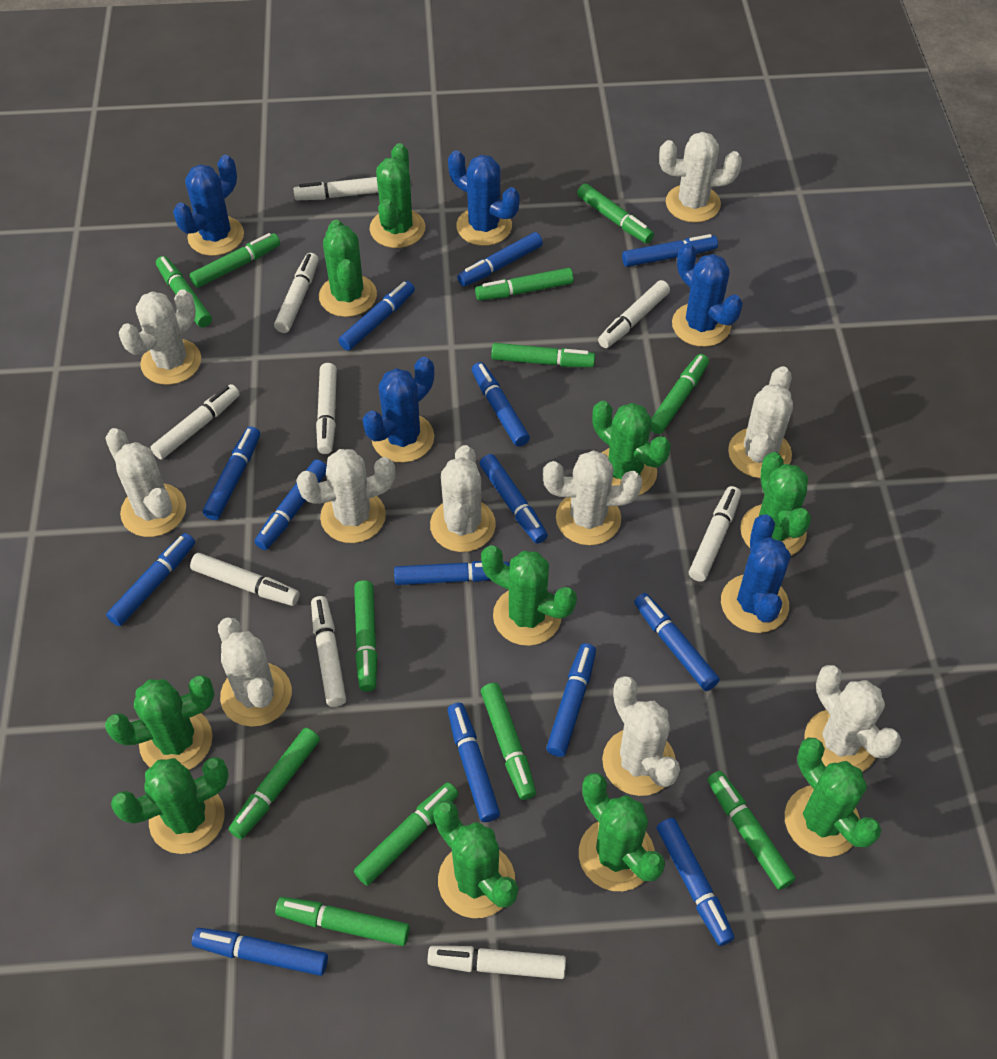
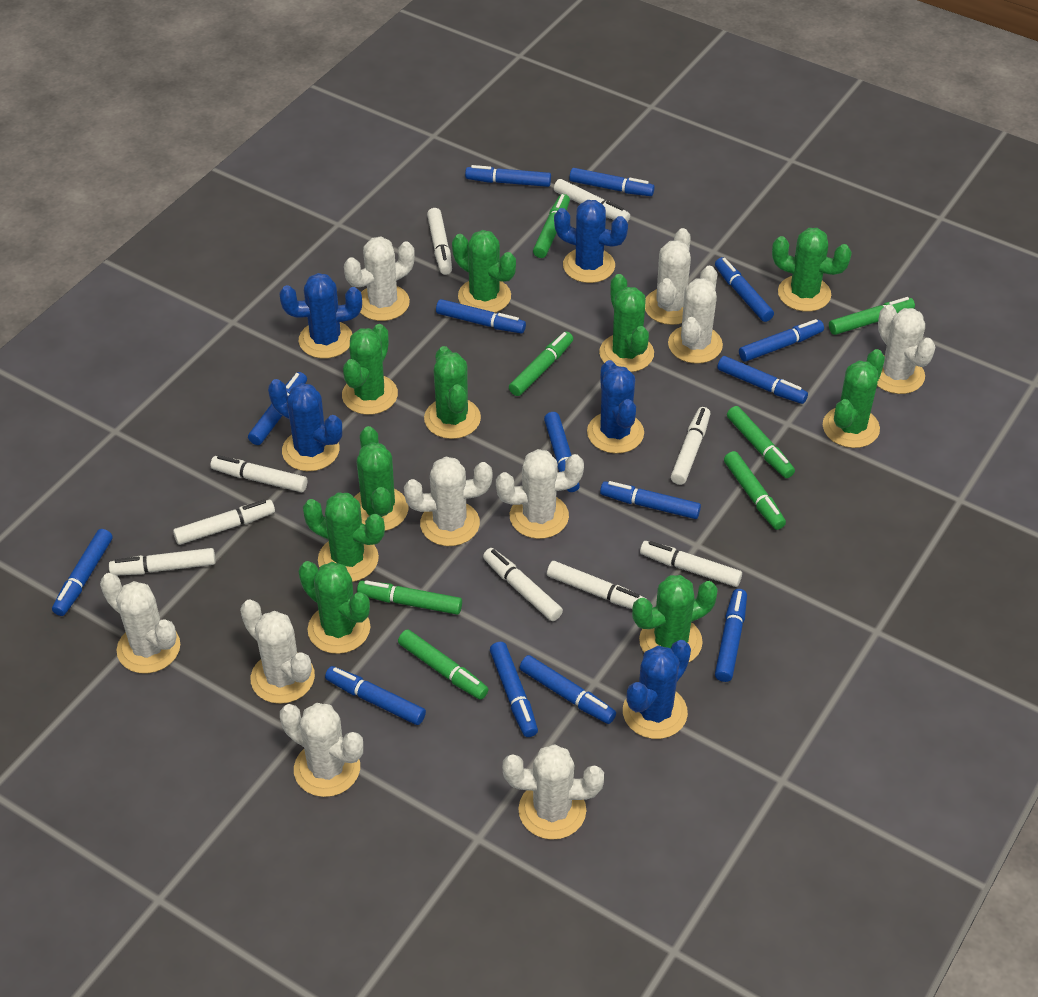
green marker: [156,256,212,327] [189,233,280,288] [229,728,320,839] [275,897,410,946] [354,580,377,692] [354,782,459,886] [475,268,574,301] [481,683,536,800] [491,343,595,367] [577,183,654,243] [651,354,709,434] [707,771,796,890] = 12 -> [357,580,462,615] [398,629,489,700] [509,332,573,396] [533,194,570,258] [724,451,786,530] [727,406,795,478] [829,297,915,335] = 7

